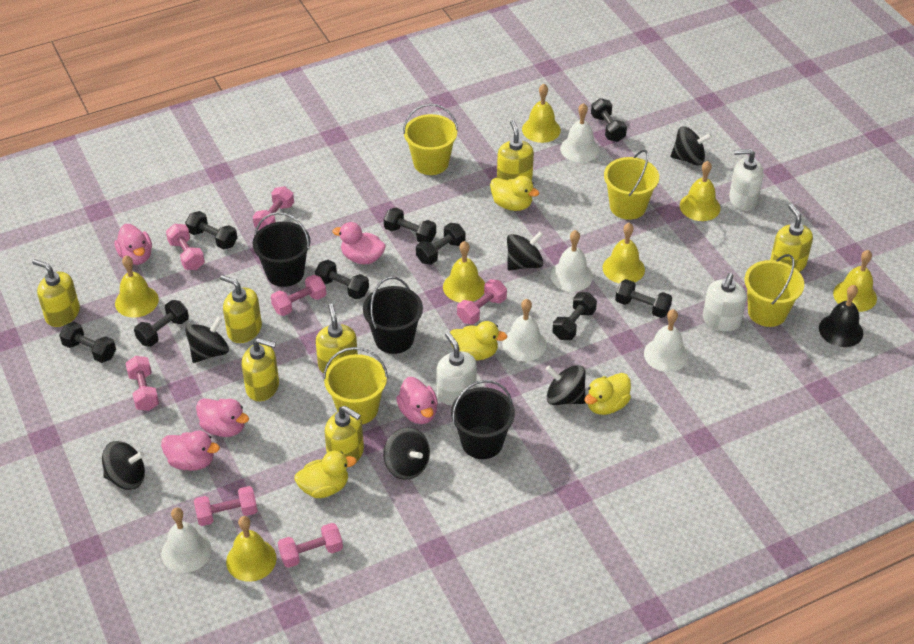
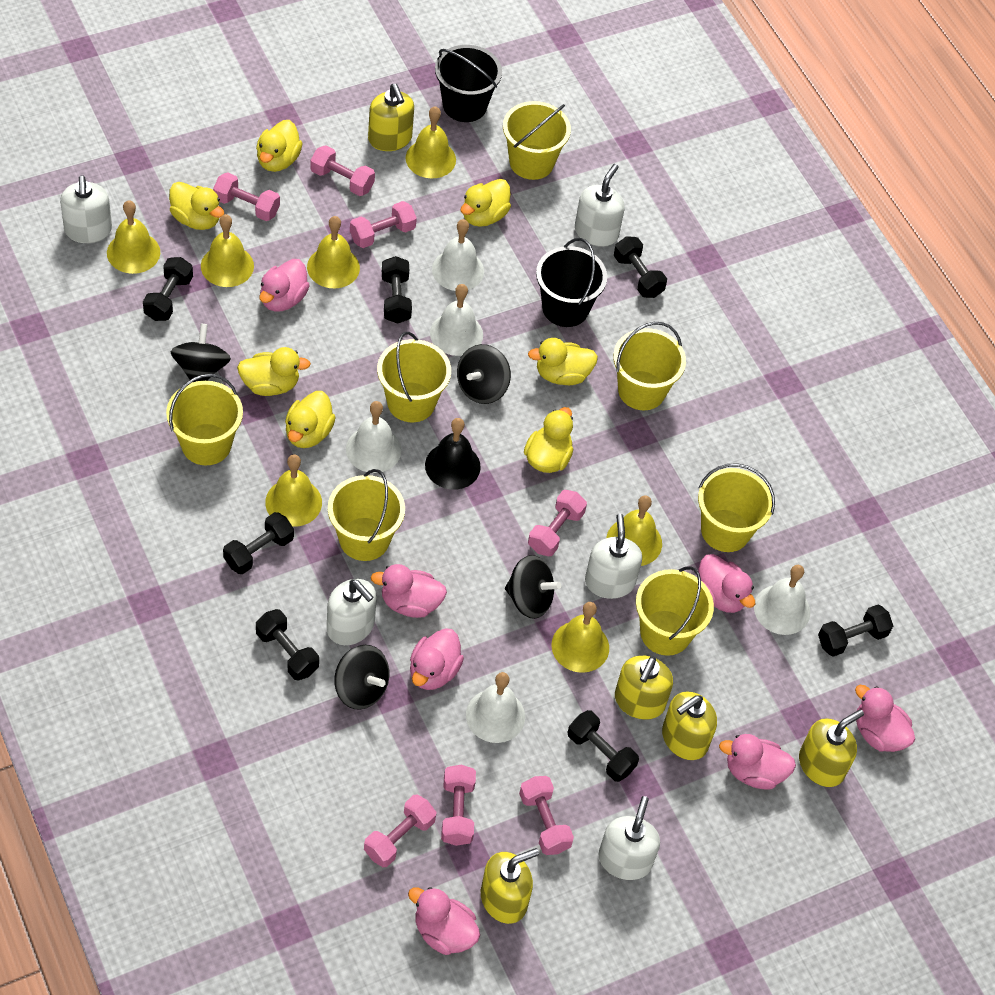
black bucket: [253,212,311,287] [363,277,423,354] [451,380,515,459] = 3 -> [435,45,502,122] [536,238,607,327] = 2
black dumbbell: [59,322,116,363] [134,300,189,347] [185,211,237,250] [315,260,369,299] [384,207,436,242] [416,223,465,265] [552,292,597,340] [591,98,627,142] [615,279,672,318] = 9 -> [143,257,193,321] [223,512,294,574] [256,609,319,681] [382,256,412,324] [568,710,639,782] [614,236,667,298] [818,605,893,657] = 7
black spinning top: [102,441,145,490] [185,316,229,363] [383,427,430,480] [507,231,543,271] [546,365,586,405] [671,126,712,166] = 6 -> [171,324,231,382] [334,645,389,710] [457,344,511,404] [505,555,561,619] = 4
pink duck: [114,224,152,265] [161,430,220,471] [196,398,249,437] [333,222,386,264] [396,377,438,424] = 5 -> [259,259,310,312] [371,564,447,618] [408,887,480,955] [410,628,464,690] [698,554,755,613] [719,734,796,789] [855,685,915,752] = 7
white soap dispenser: [436,332,477,405] [703,273,747,332] [729,149,764,211] = 3 -> [60,175,112,243] [327,579,377,645] [575,164,625,247] [585,514,642,599] [598,796,660,880] = 5
yellow bucket: [323,347,388,424] [403,104,458,175] [604,150,659,220] [745,254,804,327] = 4 -> [166,374,243,465] [328,469,405,561] [377,332,451,422] [503,101,571,180] [613,322,686,410] [636,566,714,656] [698,463,775,552] = 7
yellow duck: [294,451,357,498] [450,321,507,360] [490,176,539,211] [584,373,631,415] = 4 -> [169,182,224,230] [237,347,311,396] [256,120,303,172] [285,391,336,448] [460,179,511,227] [524,407,573,473] [528,338,598,385] = 7
yellow soap dispenser: [32,259,80,327] [220,275,262,343] [242,338,279,401] [316,303,358,374] [324,406,364,462] [497,120,534,180] [770,204,813,272] = 7 -> [368,84,414,151] [481,848,539,924] [615,656,673,720] [662,691,717,760] [799,709,864,787] = 5

